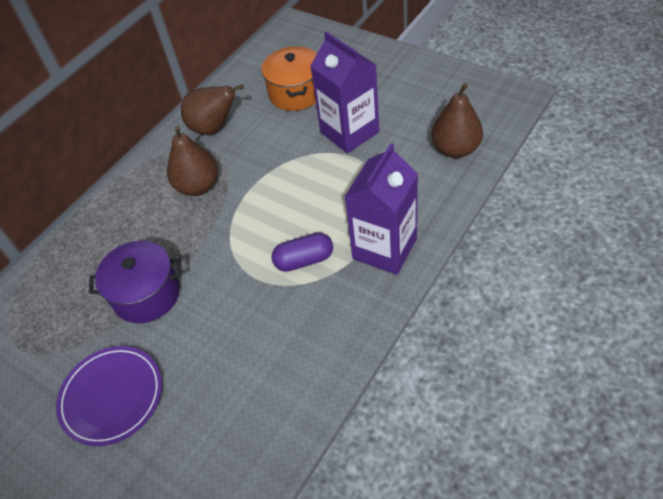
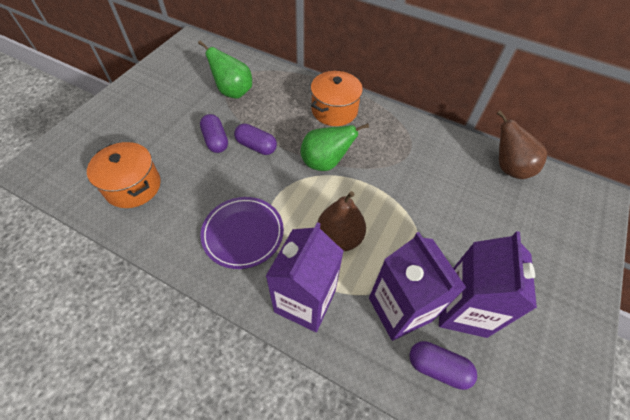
brown pear: [167,126,218,196] [181,85,244,135] [431,83,483,158] = 3 -> [318,191,366,251] [496,111,547,179] = 2
green pear: none = 0 -> [198,40,252,99] [301,123,369,171] = 2
orange pot: [262,46,317,111] = 1 -> [87,142,161,208] [311,71,363,126] = 2
purple capsule: [272,233,333,272] = 1 -> [200,114,228,153] [234,124,277,155] [409,341,477,390] = 3
purple carton: [310,31,379,153] [344,143,418,275] = 2 -> [266,222,344,332] [369,232,466,341] [439,231,537,338] = 3
purple pot: [89,241,182,323] = 1 -> none = 0

